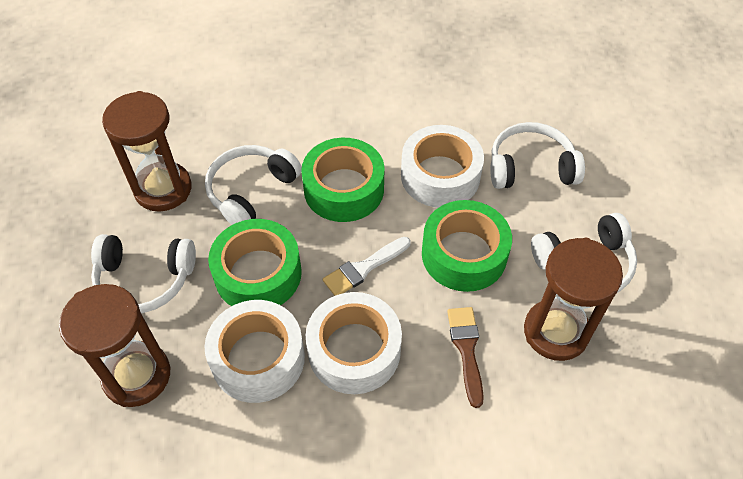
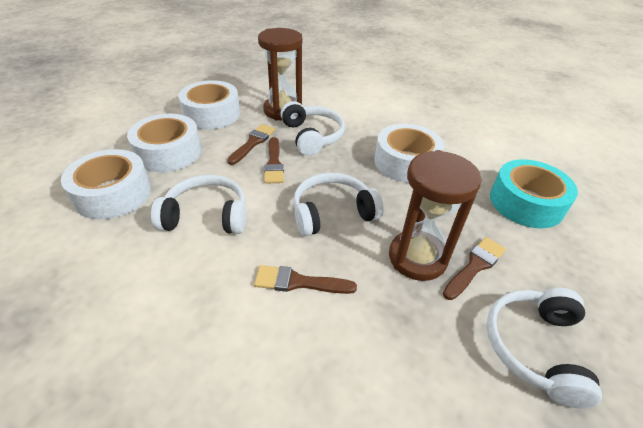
brown brush: [447,307,484,408] = 1 -> [227,124,275,165] [254,265,357,294] [264,137,284,184] [443,237,506,300] = 4
brown hourglass: [59,284,171,407] [102,91,192,212] [524,238,623,361] = 3 -> [258,28,302,120] [389,150,482,281] = 2
green tape: [208,219,302,306] [301,138,385,222] [422,200,512,292] = 3 -> none = 0
turquoise tape: none = 0 -> [490,159,578,228] = 1
white brush: [323,237,411,296] = 1 -> none = 0
white tape: [204,300,305,403] [306,292,402,394] [401,125,484,208] = 3 -> [61,149,151,219] [127,114,202,172] [178,80,240,129] [374,124,445,183] = 4

